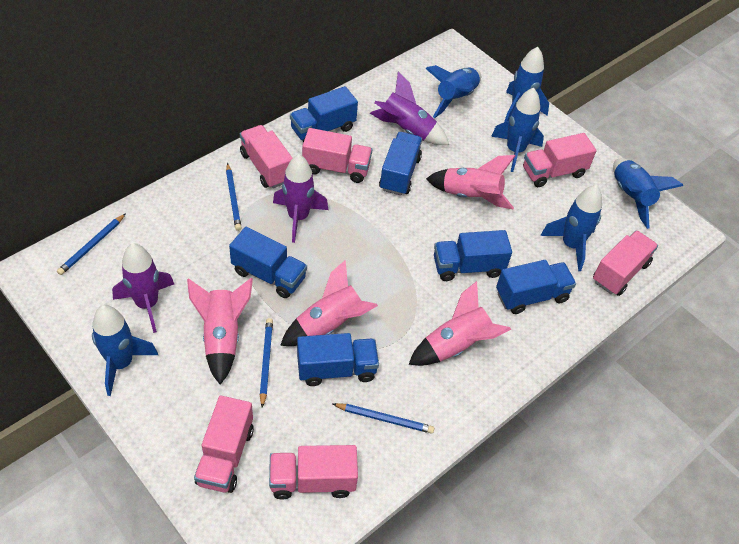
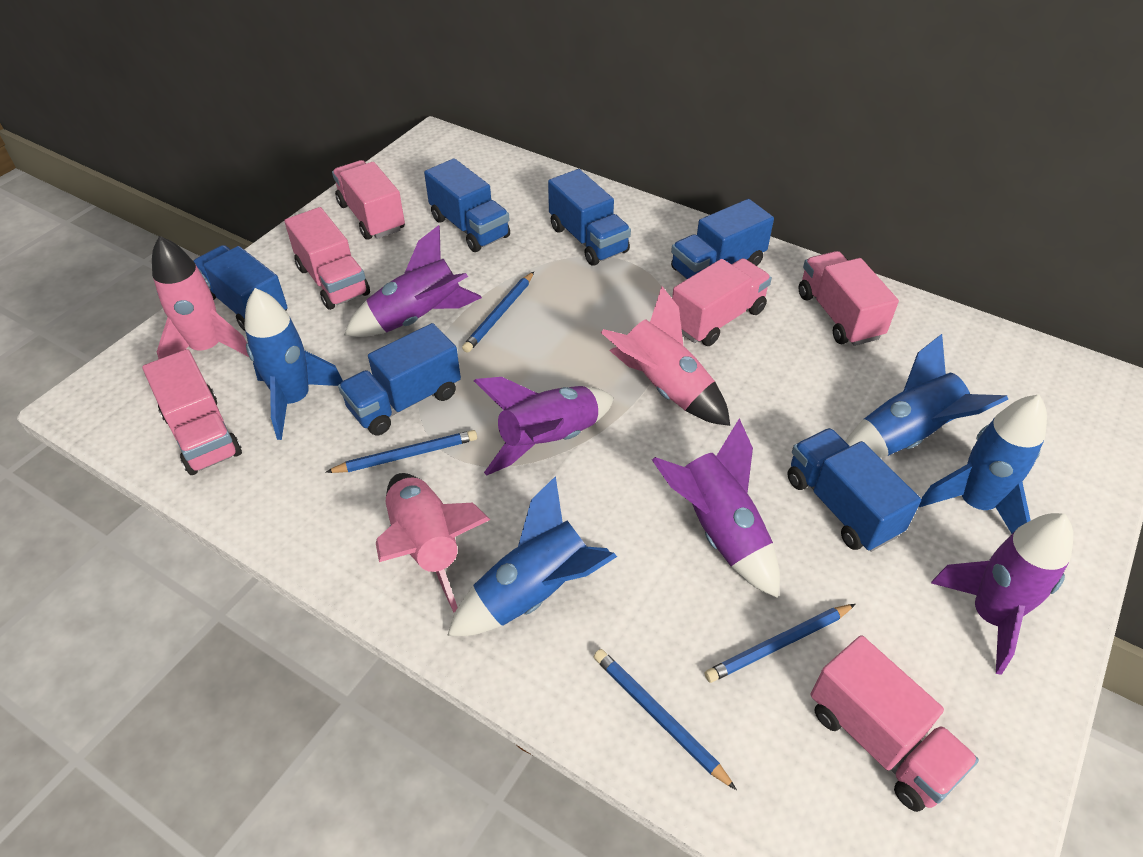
blue rocket: [92,305,158,396] [425,65,481,118] [491,88,544,172] [504,47,549,122] [540,185,602,271] [613,158,683,229] = 6 -> [244,288,343,440] [447,476,617,636] [845,334,1008,458] [919,395,1047,534] = 4
pink rocket: [187,278,253,385] [280,260,378,346] [408,281,511,366] [426,155,516,209] = 4 -> [152,236,249,359] [376,473,490,613] [601,286,730,426] = 3
purple rocket: [112,243,174,333] [273,154,328,243] [370,72,449,145] = 3 -> [344,225,482,337] [474,377,614,475] [652,418,780,598] [931,513,1073,675] = 4

